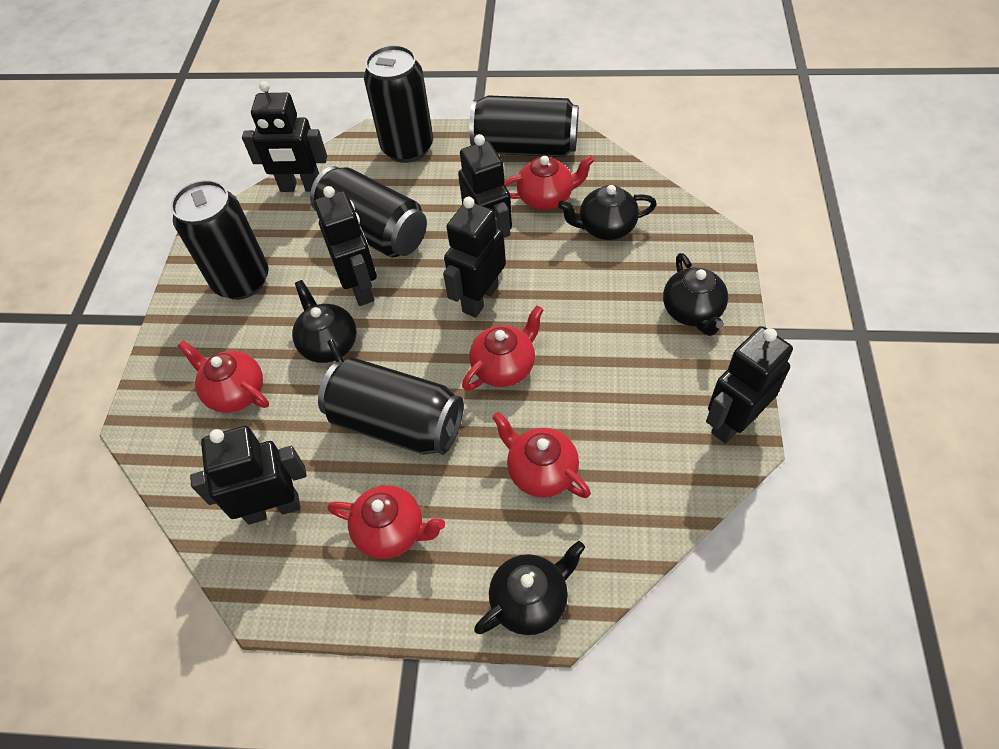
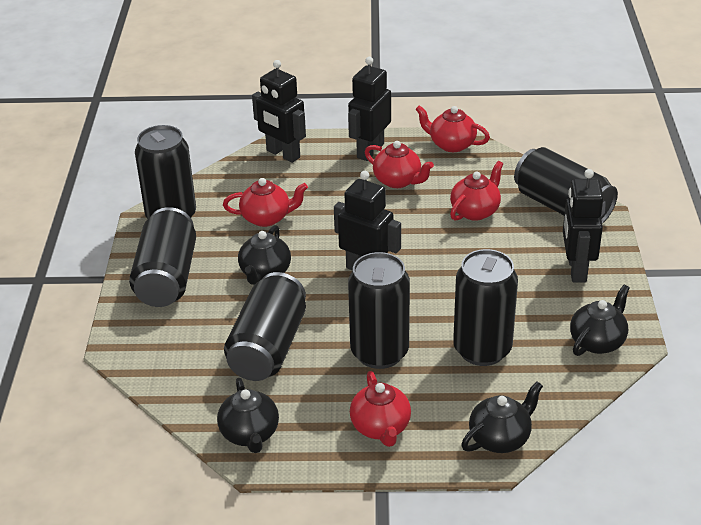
black can: [171,180,269,300] [310,166,427,258] [318,358,464,455] [364,45,433,163] [469,95,579,157] = 5 -> [129,207,196,307] [135,125,196,219] [224,272,306,381] [348,252,410,369] [453,249,518,366] [514,147,618,224] = 6
black robot: [190,426,307,525] [242,81,327,192] [314,186,377,306] [443,197,506,318] [458,134,512,238] [706,326,793,444] = 6 -> [252,60,306,163] [334,171,401,271] [348,57,391,161] [563,169,603,282] = 4

